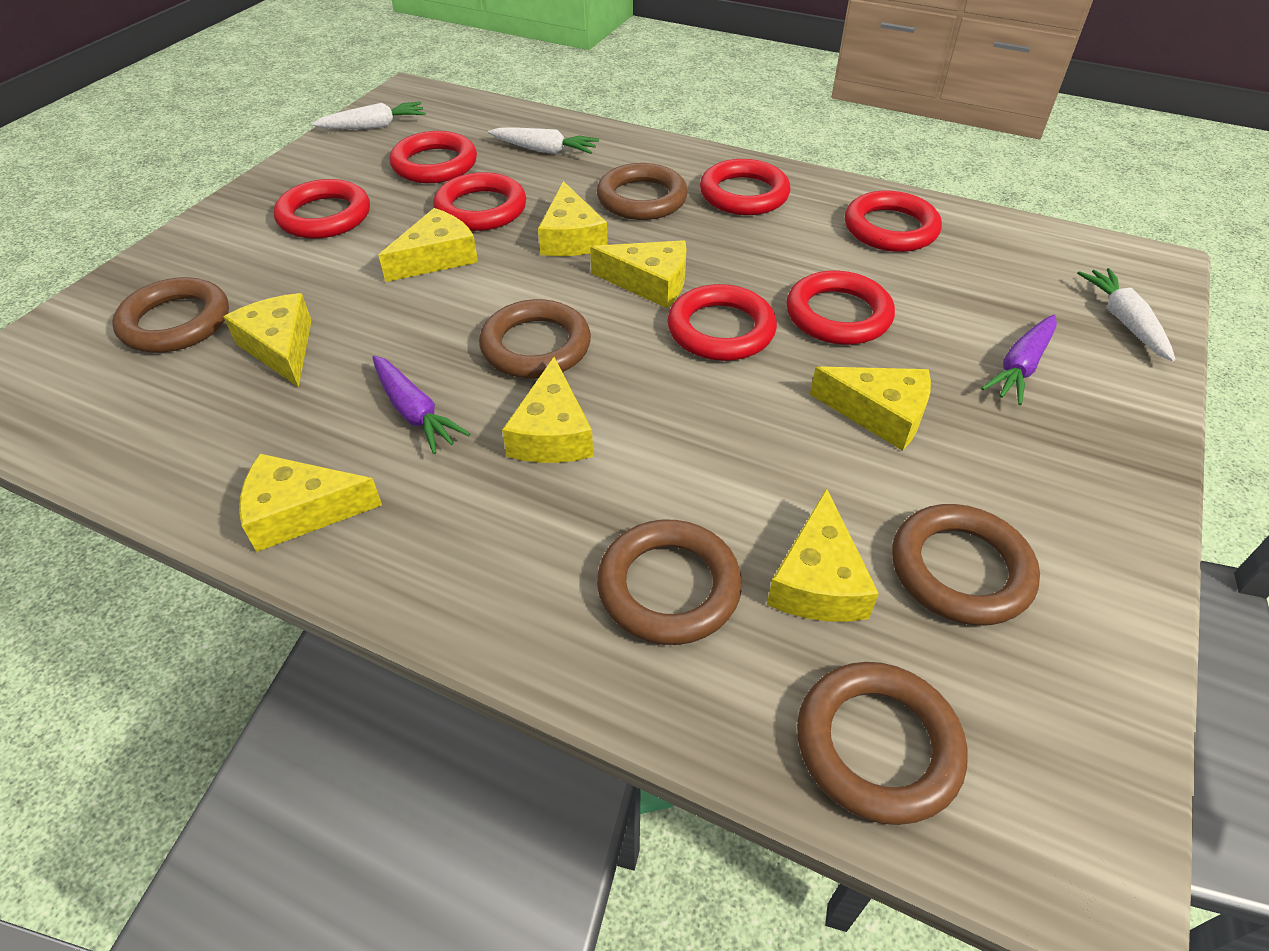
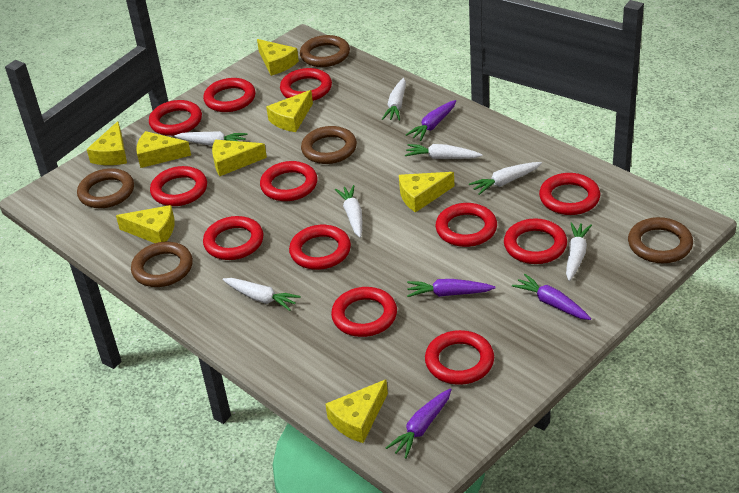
brown ring: [112,277,229,353] [479,299,591,378] [597,163,688,220] [597,520,742,645] [797,662,968,825] [892,504,1040,626] = 6 -> [77,168,134,208] [131,242,193,287] [300,35,350,67] [301,126,357,164] [628,217,693,263] = 5
purple carrot: [372,356,470,454] [981,315,1057,405] = 2 -> [386,388,452,459] [406,100,456,141] [407,279,496,297] [512,274,591,320] = 4
red ring: [274,179,370,239] [390,131,477,183] [433,172,526,231] [667,284,777,361] [700,159,790,215] [786,271,895,345] [845,191,942,252] = 7 -> [149,100,202,136] [150,166,207,206] [203,78,255,112] [203,216,264,260] [260,161,318,201] [280,68,332,101] [289,225,351,270] [331,287,397,337] [425,330,494,385] [436,203,497,247] [504,219,567,264] [539,173,600,215] = 12
white carrot: [312,102,425,129] [488,128,599,154] [1077,268,1175,361] = 3 -> [175,131,248,146] [222,278,301,311] [335,185,362,238] [382,78,406,121] [405,144,483,159] [469,162,542,195] [566,222,592,281] = 7

